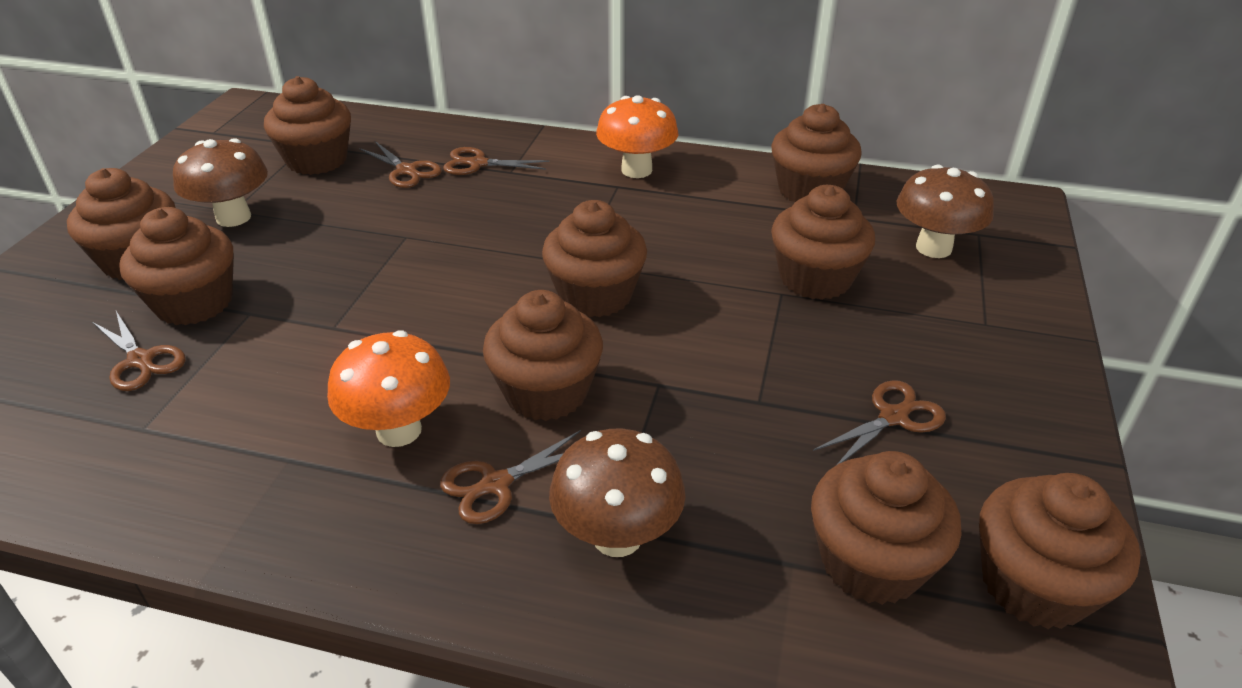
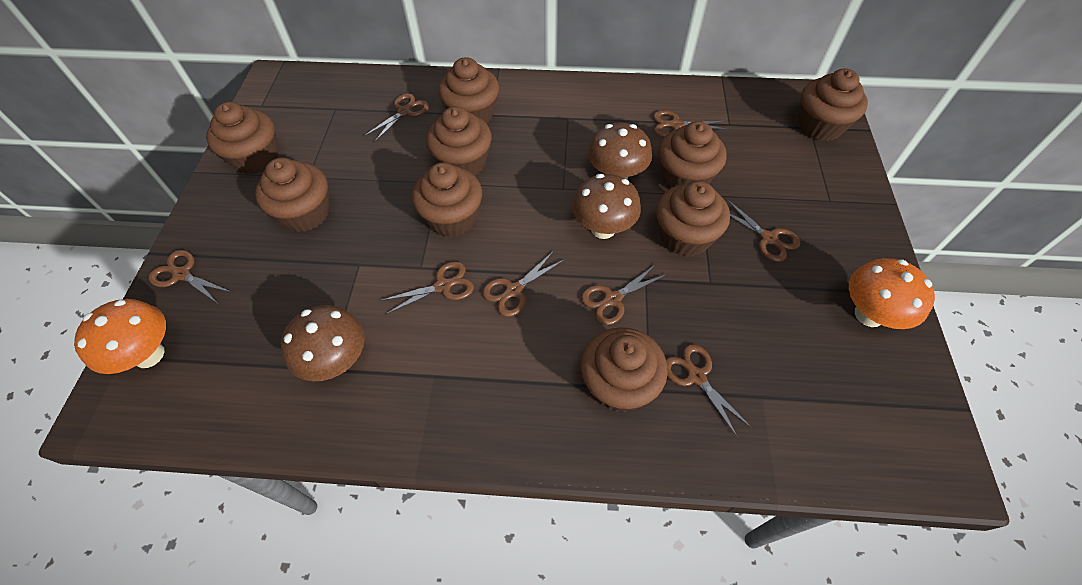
brown scissors: [92,311,186,391] [359,141,442,188] [440,430,581,524] [443,147,549,175] [813,380,946,464] = 5 -> [149,250,231,303] [364,93,429,142] [380,261,474,315] [482,251,564,317] [581,264,666,325] [653,110,729,137] [666,344,752,438] [727,199,800,262] = 8

